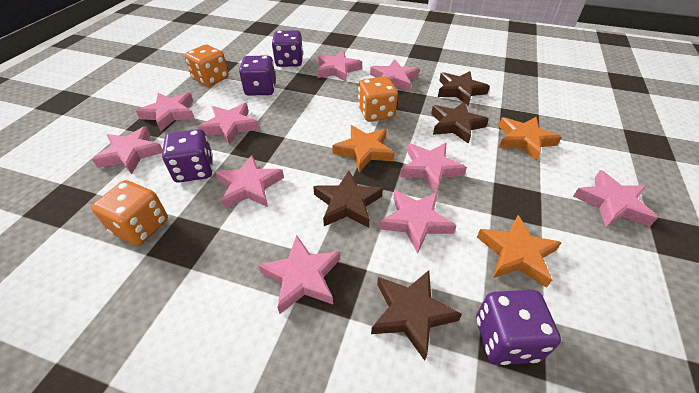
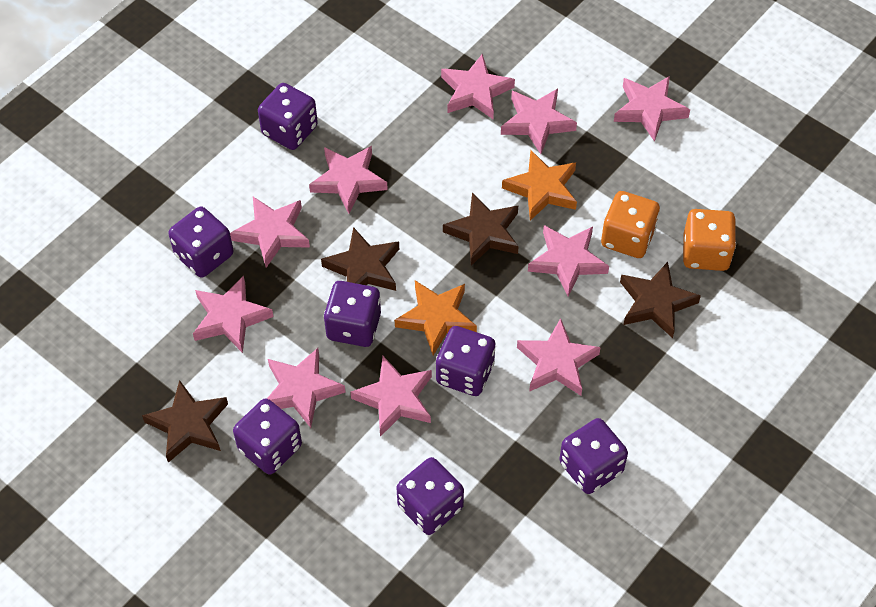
orange dice: [91,180,168,246] [184,45,229,87] [358,76,398,122] = 3 -> [601,191,660,258] [683,209,736,271] = 2
orange star: [332,125,394,172] [477,215,561,288] [499,117,562,161] = 3 -> [395,280,477,356] [502,150,577,221] = 2
purple dice: [162,129,213,183] [239,55,276,96] [272,30,303,67] [476,290,561,365] = 4 -> [168,207,233,278] [233,398,302,474] [258,83,318,150] [324,281,381,347] [396,457,464,535] [436,326,495,396] [559,418,628,494] = 7

